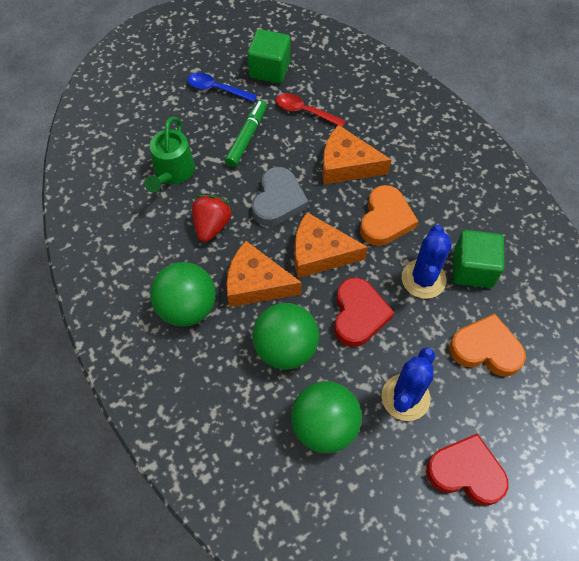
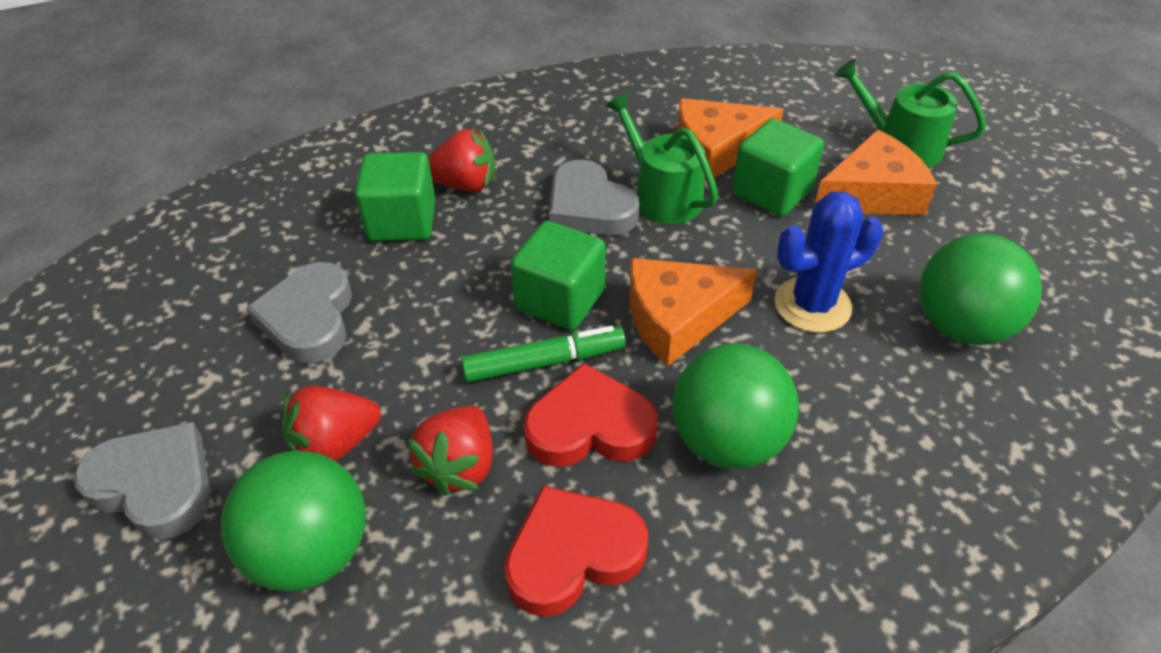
blue cactus: [381,347,435,421] [402,225,452,299] = 2 -> [774,191,883,333] = 1
blue spoon: [187,73,257,102] = 1 -> none = 0
green cube: [248,29,291,84] [453,230,504,288] = 2 -> [355,152,436,241] [510,221,606,330] [732,118,824,216] = 3
green watering can: [145,117,195,192] = 1 -> [605,93,718,224] [835,59,986,167] = 2
grey heart: [252,167,309,226] = 1 -> [74,422,211,540] [246,262,352,364] [549,160,640,236] = 3
orange heart: [360,185,418,246] [450,313,526,376] = 2 -> none = 0
red spoon: [276,93,346,127] = 1 -> none = 0
red strawberry: [192,195,232,242] = 1 -> [282,386,381,461] [407,406,493,496] [428,129,495,192] = 3

